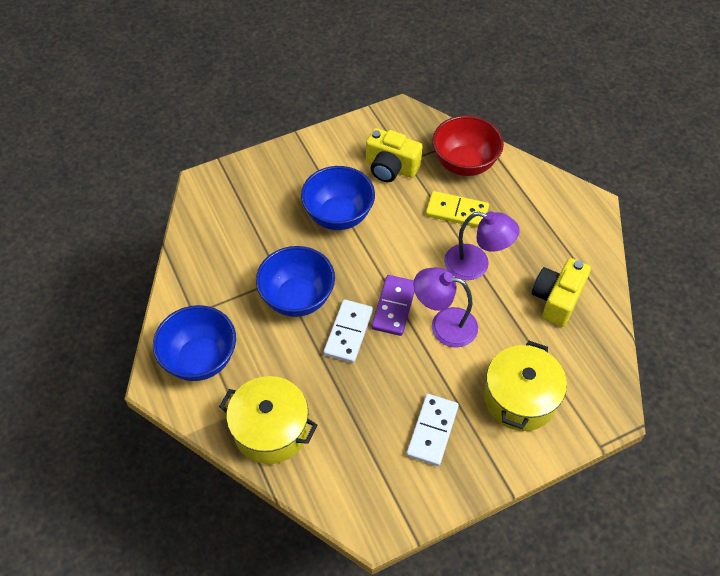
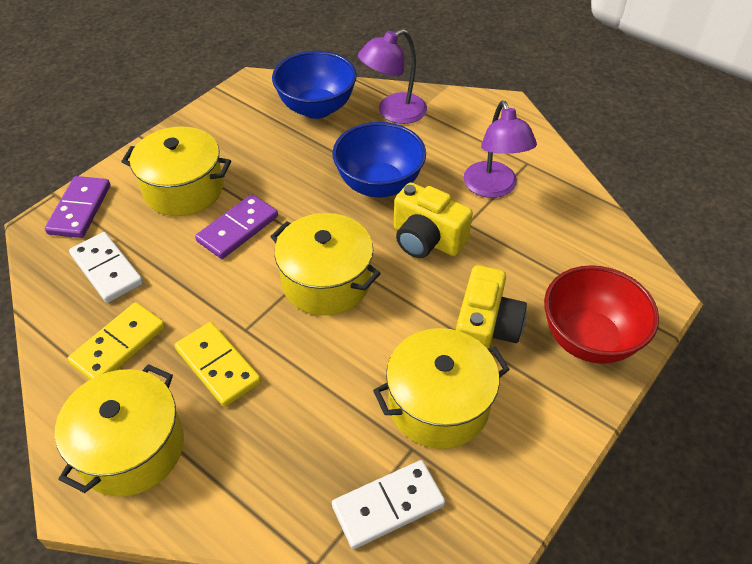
blue bowl: [153,305,236,381] [256,246,335,317] [301,166,375,230] = 3 -> [272,51,357,119] [332,122,426,198] = 2
purple domino: [372,275,415,336] = 1 -> [45,176,110,238] [195,194,278,259] = 2
yellow domino: [426,191,489,228] = 1 -> [67,302,165,380] [175,322,261,407] = 2
yellow pot: [219,376,317,464] [484,341,567,431] = 2 -> [55,364,184,497] [121,126,231,216] [270,213,381,316] [373,328,510,449] = 4

